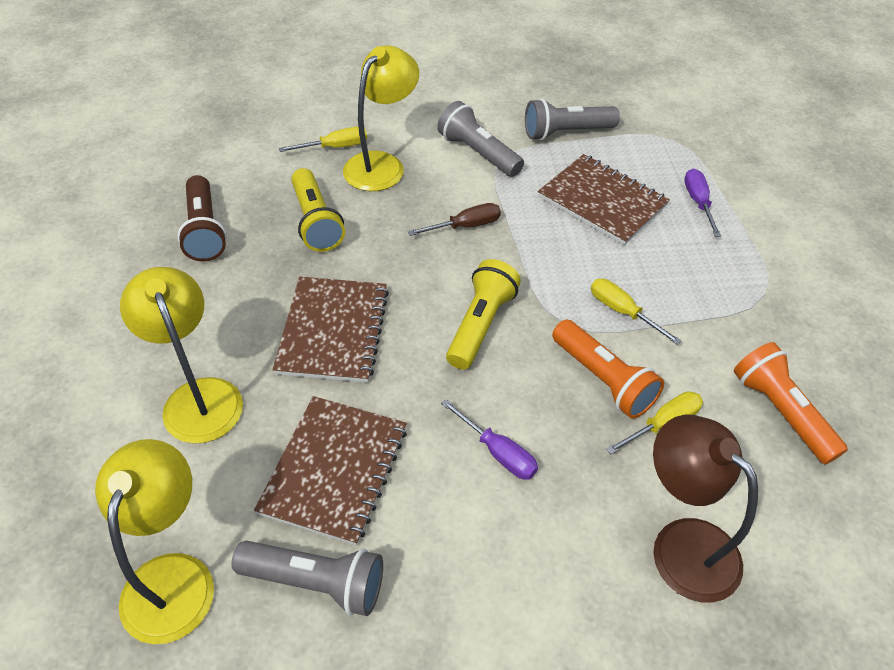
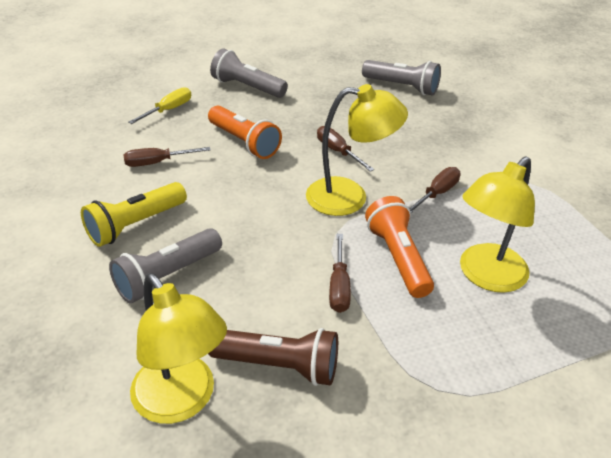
brown lamp: [653,415,758,603] = 1 -> none = 0
brown notebook: [254,396,407,546] [272,277,389,383] [538,154,670,245] = 3 -> none = 0
brown screwdriver: [408,203,501,236] = 1 -> [124,147,211,167] [317,126,374,172] [329,234,351,313] [410,167,461,213] = 4
purple screwdriver: [441,399,538,480] [684,169,721,237] = 2 -> none = 0
yellow flashlight: [291,168,345,252] [446,259,521,370] = 2 -> [81,182,187,247] = 1
yellow screwdriver: [279,127,367,152] [591,279,681,345] [606,391,703,454] = 3 -> [128,87,191,124] = 1

